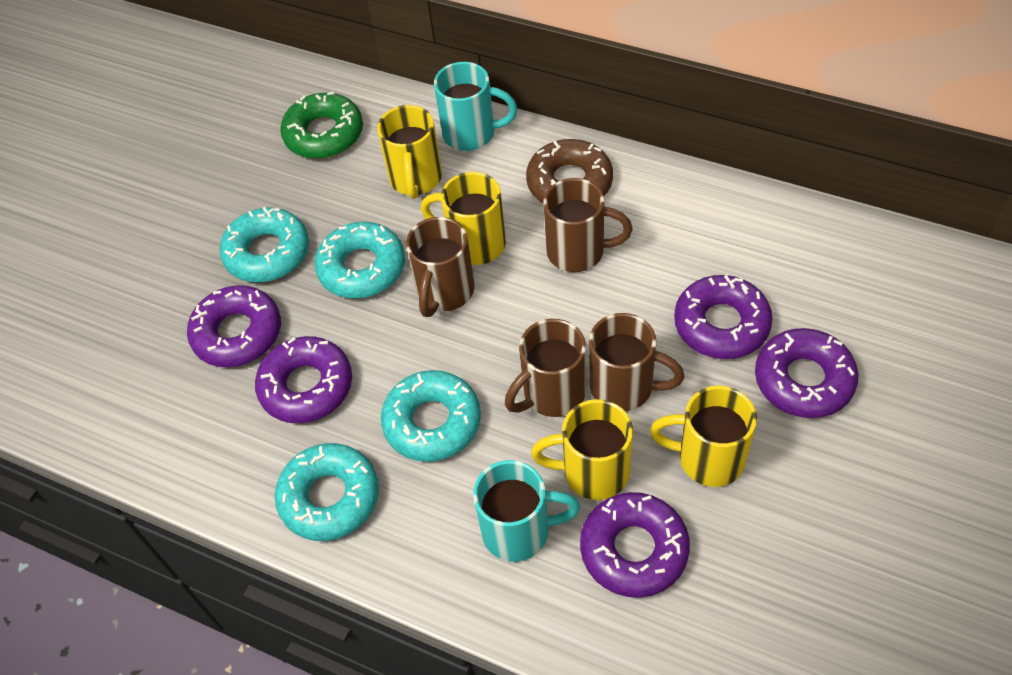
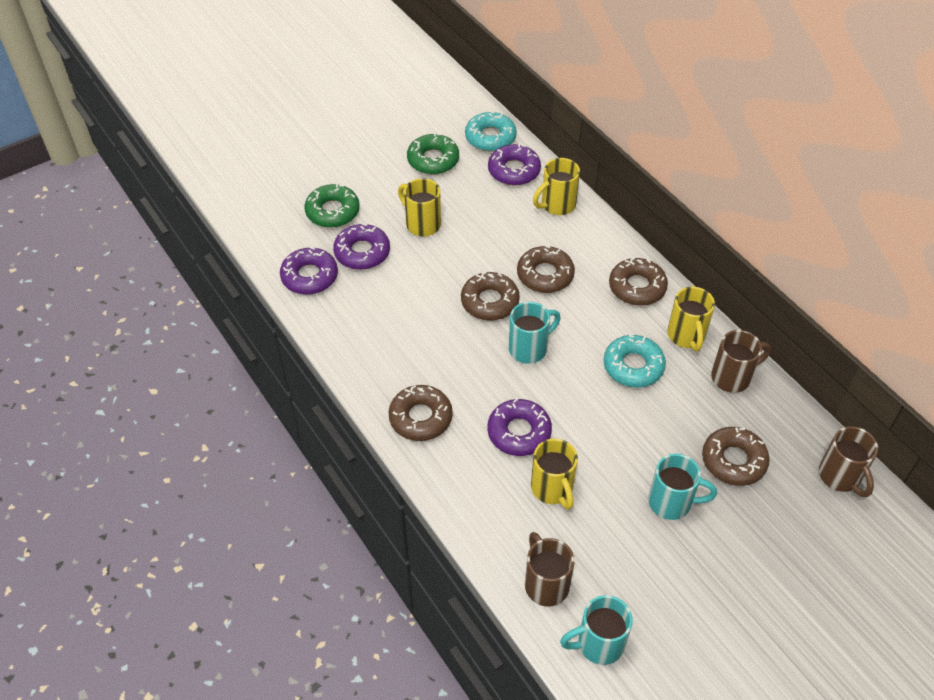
brown donut: [526,139,613,203] = 1 -> [389,385,453,441] [461,272,520,321] [517,245,575,293] [609,257,668,306] [702,427,770,486] = 5
brown mug: [406,217,474,317] [505,319,586,417] [543,178,633,272] [589,313,685,411] = 4 -> [525,532,575,607] [711,330,771,393] [819,426,878,497] = 3
green donut: [280,92,363,159] = 1 -> [305,184,360,228] [407,133,459,174] = 2
purple donut: [187,285,281,367] [255,336,352,423] [580,492,690,598] [674,275,773,359] [755,328,859,418] = 5 -> [280,247,338,295] [333,223,390,270] [487,399,552,456] [488,144,541,185] = 4
turquoise donut: [220,207,309,282] [275,443,379,541] [315,222,405,299] [381,370,481,462] = 4 -> [465,111,517,152] [604,335,666,388] = 2
turquoise mug: [434,62,517,151] [473,460,580,562] = 2 -> [509,302,561,364] [560,595,633,665] [648,454,717,520] = 3

